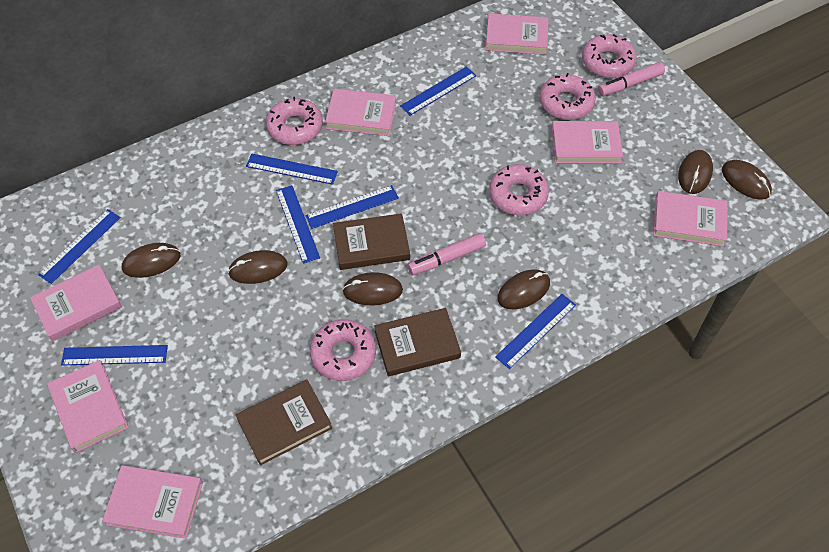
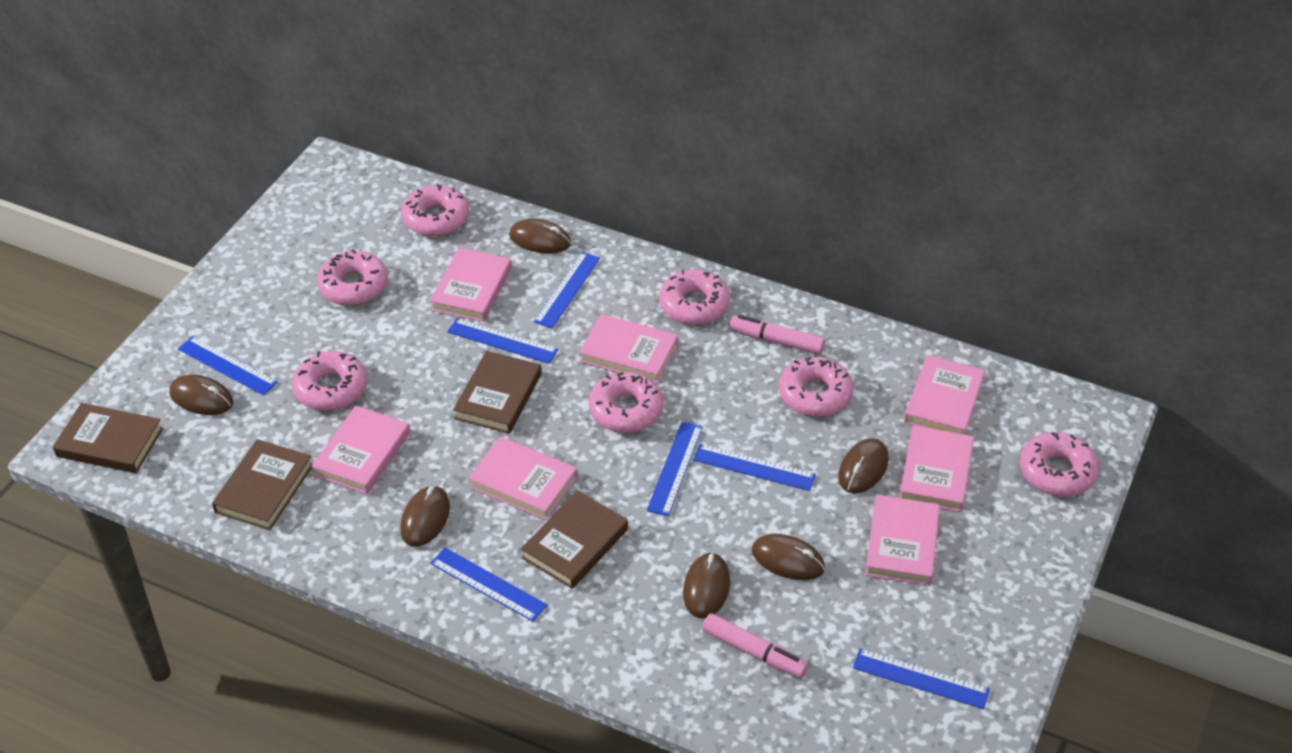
brown book: [236,380,332,466] [333,213,410,270] [374,308,461,376] = 3 -> [53,403,163,473] [212,439,312,530] [453,351,542,434] [521,491,628,589] = 4
pink donut: [266,97,323,145] [310,319,376,381] [489,164,549,215] [539,73,596,120] [582,34,637,78] = 5 -> [292,351,367,411] [317,249,388,306] [402,184,469,237] [588,372,664,433] [659,269,730,325] [779,357,854,417] [1020,432,1099,497] = 7

